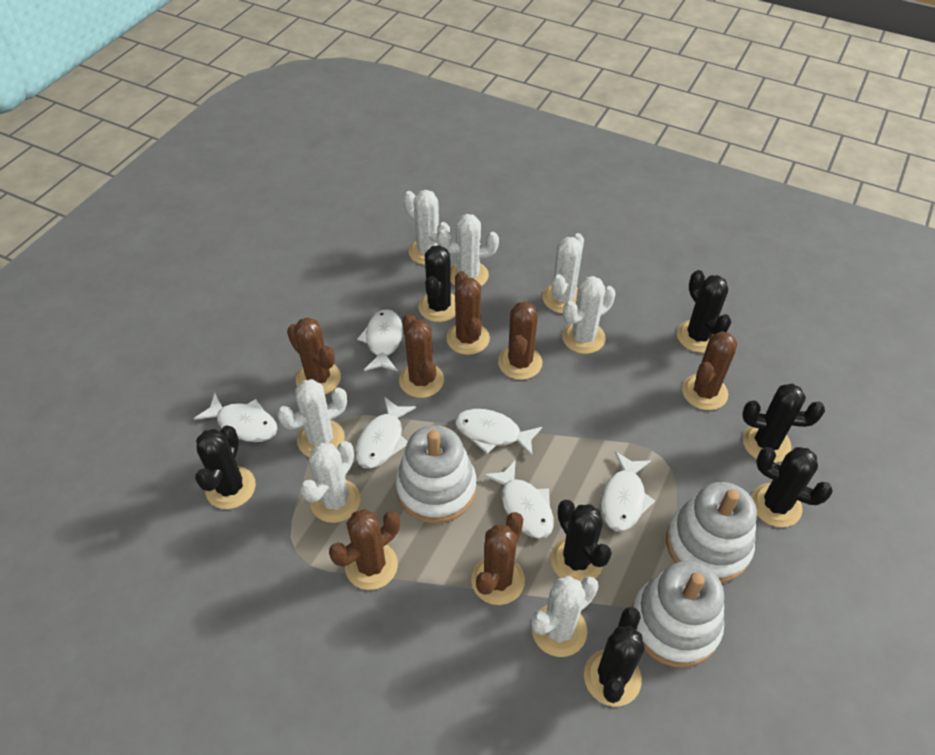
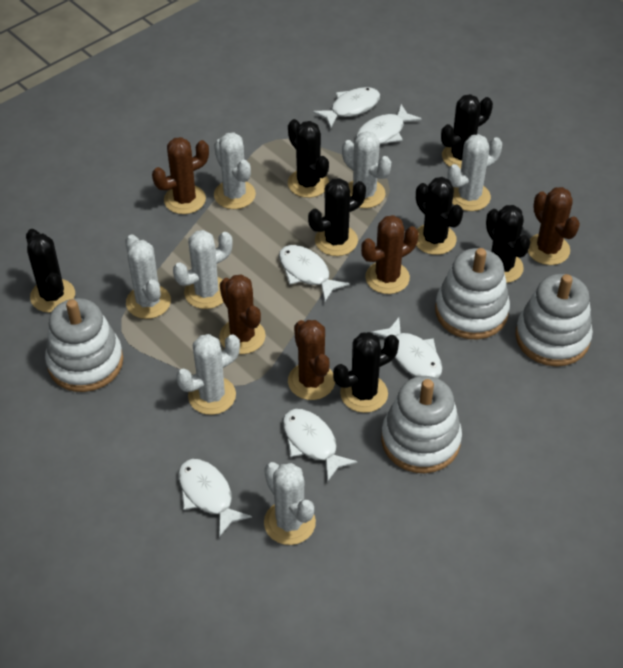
brown cactus: [287,317,341,394] [329,509,400,590] [399,313,444,398] [446,271,490,355] [471,512,525,605] [498,302,542,380] [682,331,738,410] = 7 -> [152,137,209,214] [219,274,266,354] [288,320,335,400] [361,215,419,294] [528,187,580,265] = 5
white stacking toy: [396,425,477,524] [632,561,724,668] [666,482,757,583] = 3 -> [45,298,123,392] [381,376,462,473] [435,248,510,339] [515,274,593,366] = 4

